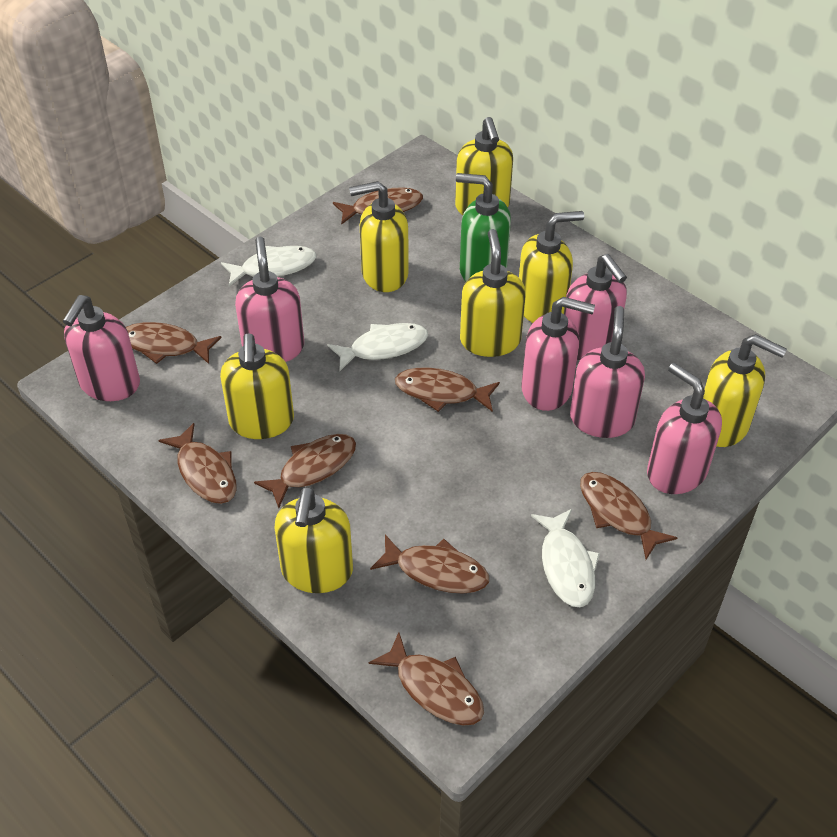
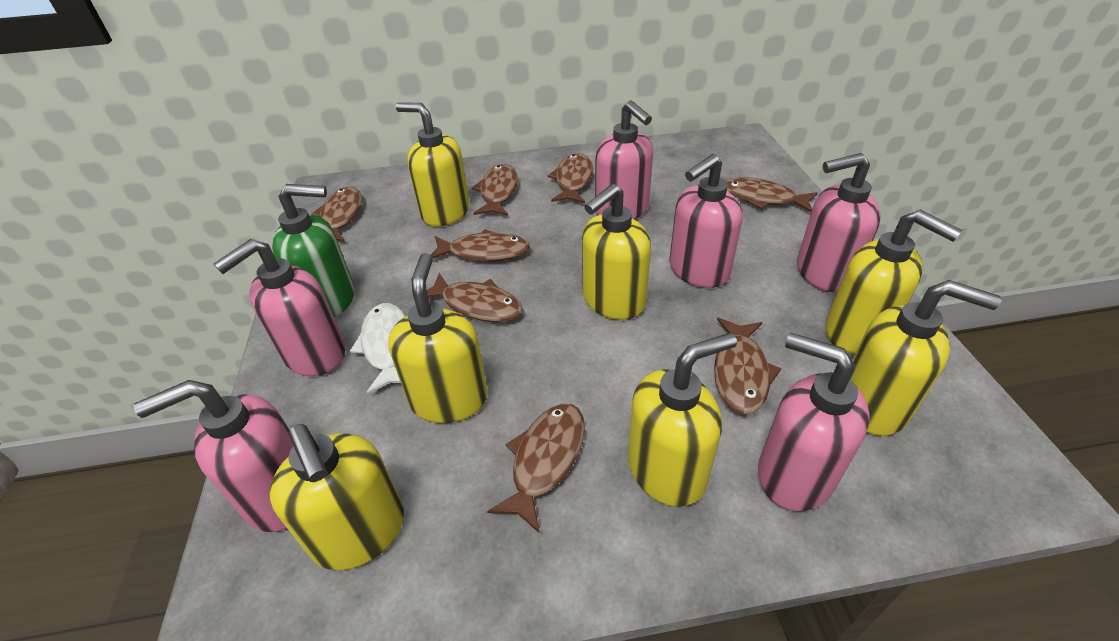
white fish: [221,246,316,287] [327,323,428,371] [531,509,600,607] = 3 -> [350,303,405,395] = 1

